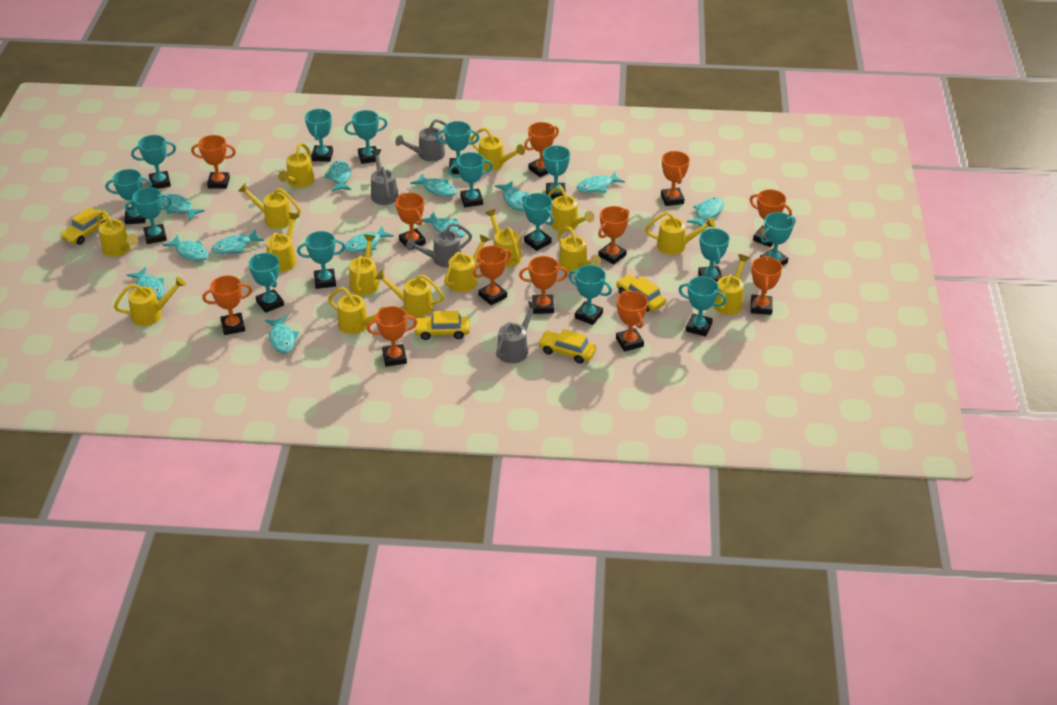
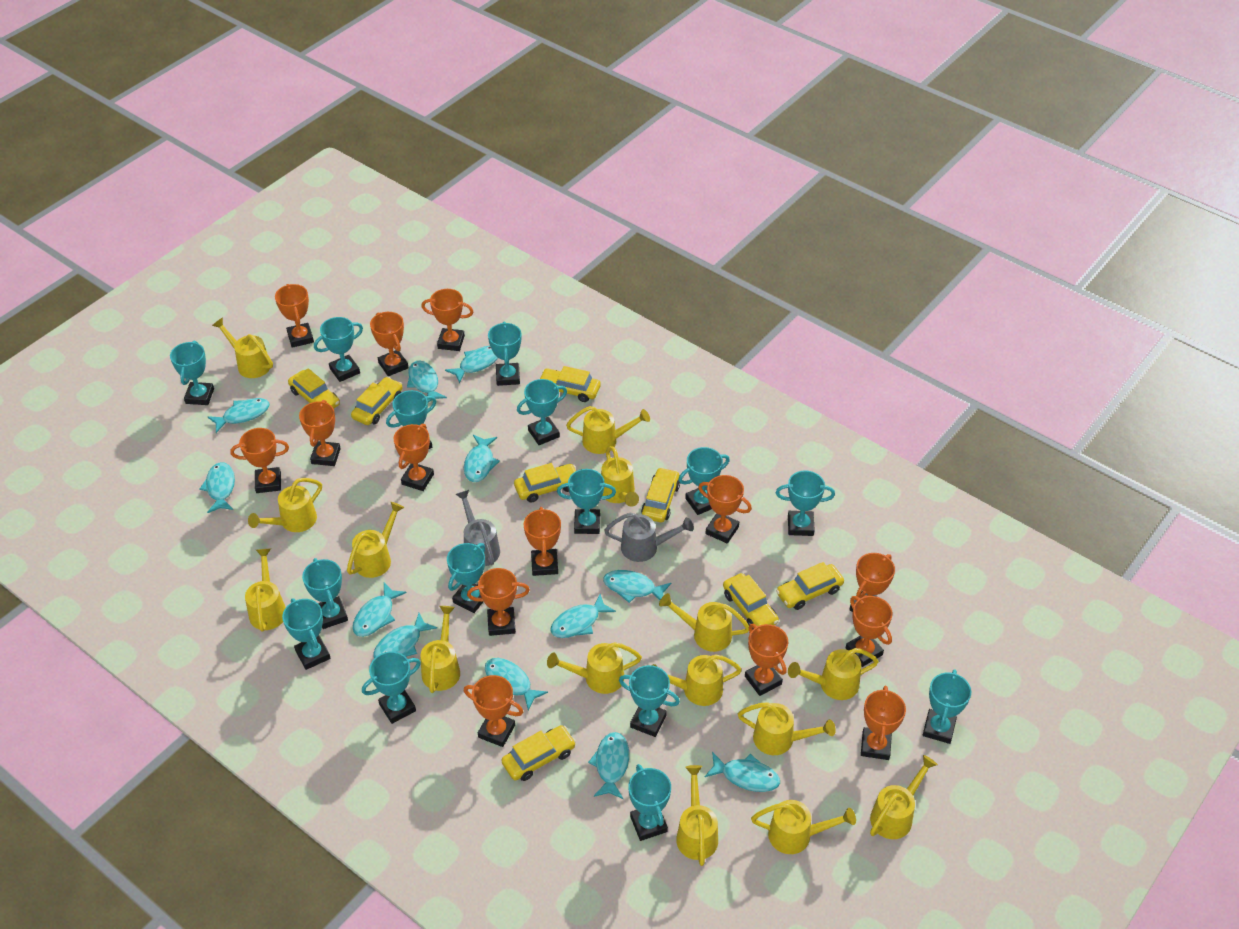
grey watering can: [371,149,398,205] [395,119,446,162] [406,223,472,268] [496,301,539,363] = 4 -> [456,490,500,566] [604,513,694,562] = 2
orange trophy: [191,135,236,189] [202,275,252,335] [367,306,417,366] [395,193,426,250] [473,246,511,305] [519,256,568,314] [524,122,559,177] [598,206,629,264] [616,291,648,352] [661,151,690,206] [750,189,792,247] [751,256,782,315] = 12 -> [230,428,289,493] [275,284,314,348] [299,400,341,466] [370,312,409,376] [393,424,434,491] [421,289,473,351] [464,675,523,747] [467,568,530,636] [524,507,561,576] [698,475,752,544] [745,624,788,696] [846,596,893,667] [849,553,895,612] [861,686,906,760] = 14
yellow car: [60,207,110,245] [413,311,470,340] [538,329,596,364] [616,274,666,312] = 4 -> [288,368,340,409] [351,377,403,425] [502,725,576,781] [514,463,576,502] [540,366,601,402] [641,467,680,522] [723,573,779,629] [776,562,844,610] = 8

